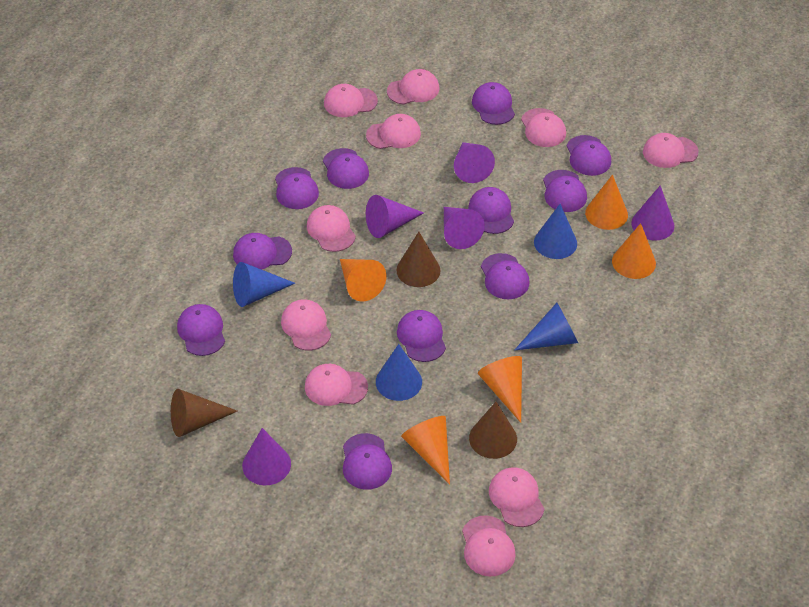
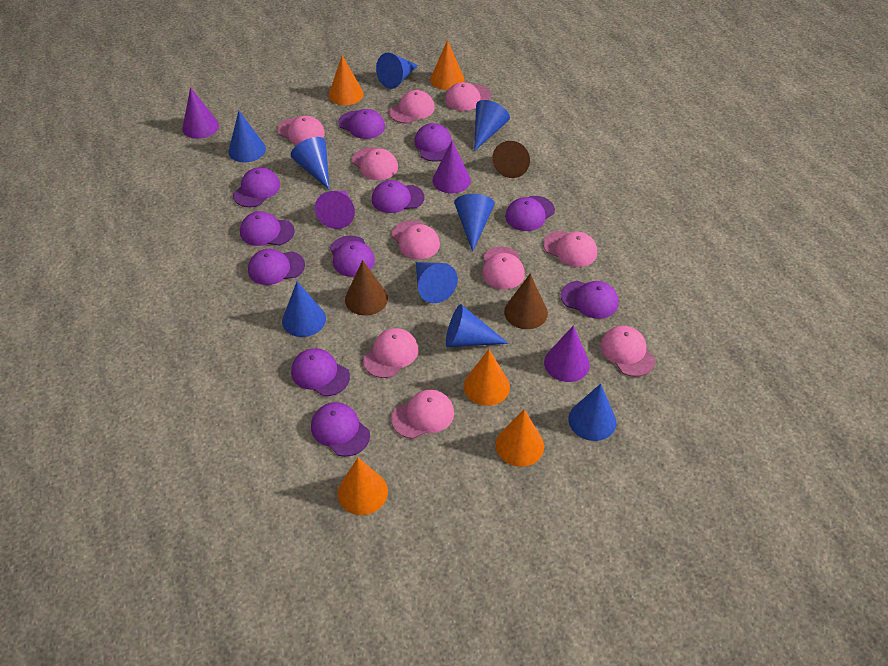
blue cone: [233,262,295,307] [376,344,422,401] [514,303,578,351] [534,204,577,259] = 4 -> [228,111,266,162] [282,281,326,337] [291,137,329,189] [376,53,418,89] [416,262,458,303] [446,304,508,347] [454,194,495,252] [474,100,510,151] [568,384,616,441] = 9
purple cone: [242,428,291,485] [366,195,424,238] [444,207,485,249] [454,142,495,183] [631,185,675,241] = 5 -> [182,87,219,139] [315,191,355,229] [433,141,471,193] [544,325,590,382] = 4

